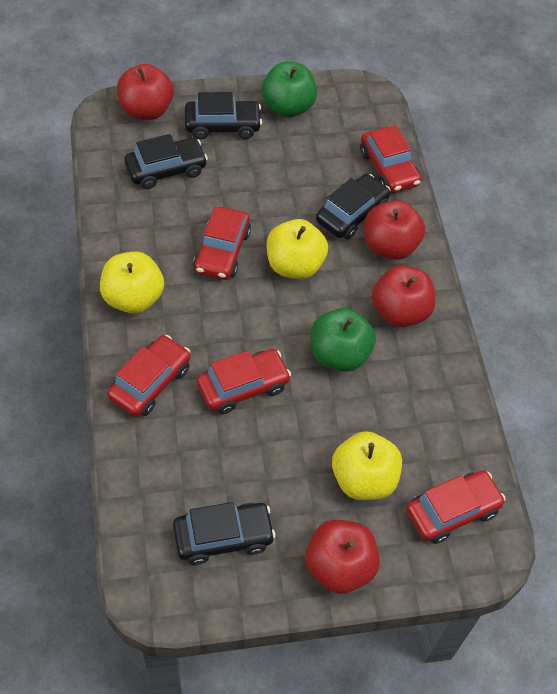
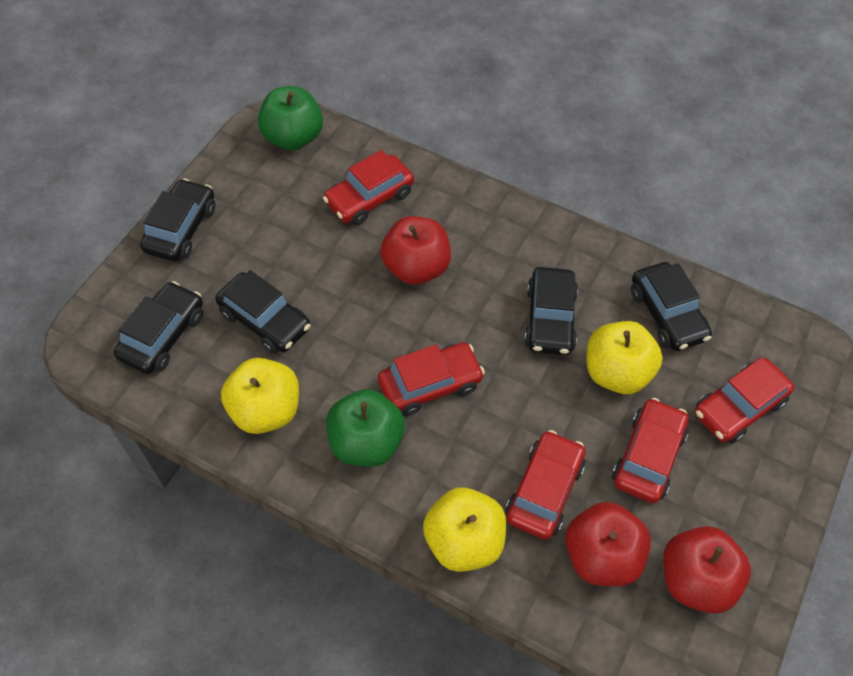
black car: [125,134,208,189] [173,502,276,565] [185,92,262,140] [316,174,390,240] = 4 -> [114,281,203,374] [140,179,215,261] [215,270,311,354] [524,267,578,355] [631,262,712,351] = 5
red apple: [117,64,174,120] [305,520,380,594] [364,200,425,260] [372,265,435,327] = 4 -> [380,216,451,285] [565,502,651,587] [663,526,751,614] = 3

